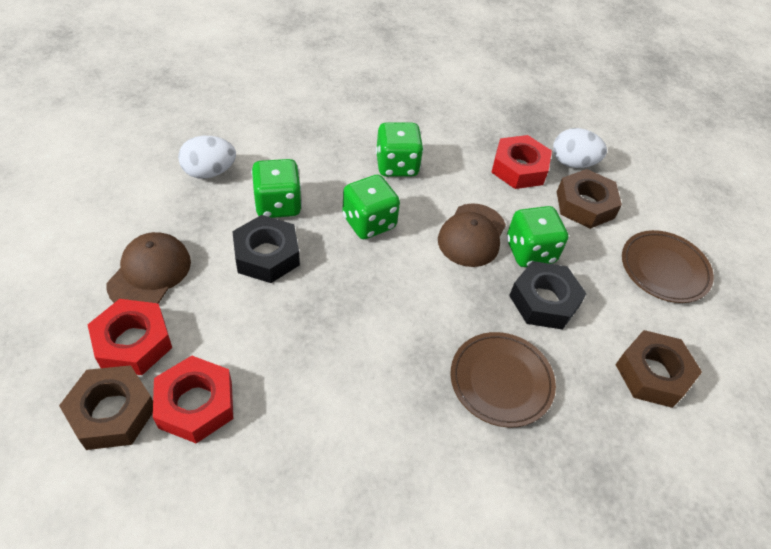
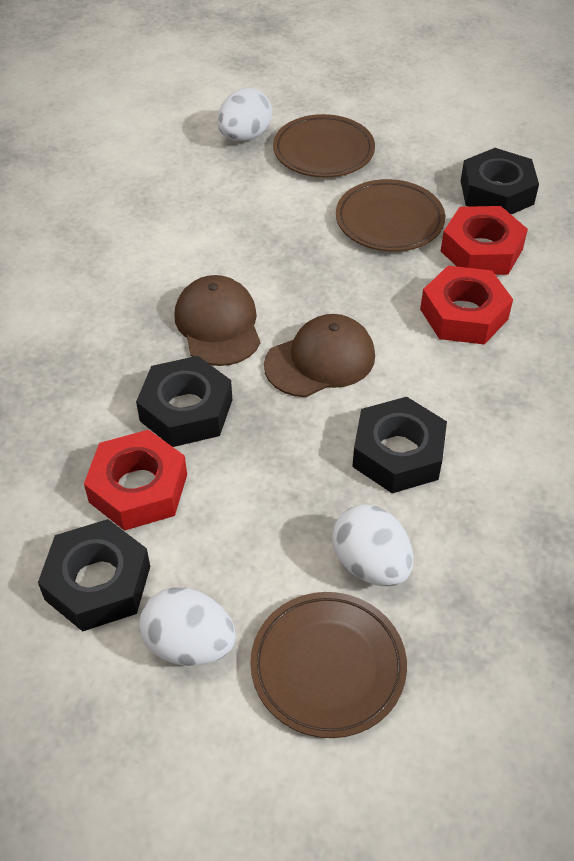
black nut: [232,215,300,283] [509,261,587,330] = 2 -> [38,519,150,632] [136,356,232,447] [352,397,447,493] [461,148,539,214] = 4
brown nut: [59,365,153,450] [557,169,622,229] [615,330,702,408] = 3 -> none = 0
brown plate: [451,332,556,428] [622,230,714,303] = 2 -> [250,592,407,738] [273,114,375,178] [336,179,445,252] = 3
green dice: [251,159,302,218] [342,174,400,239] [376,123,424,177] [507,206,568,267] = 4 -> none = 0
white egg: [178,136,236,179] [553,128,607,168] = 2 -> [139,587,236,666] [217,88,272,141] [332,504,414,586] = 3

